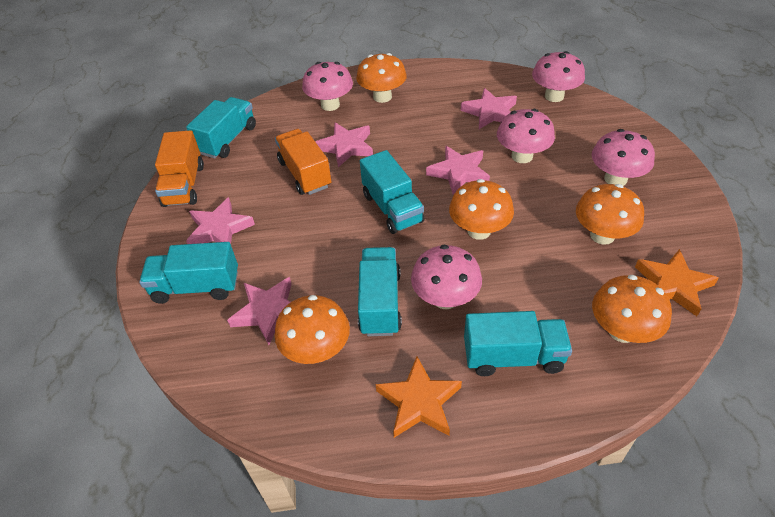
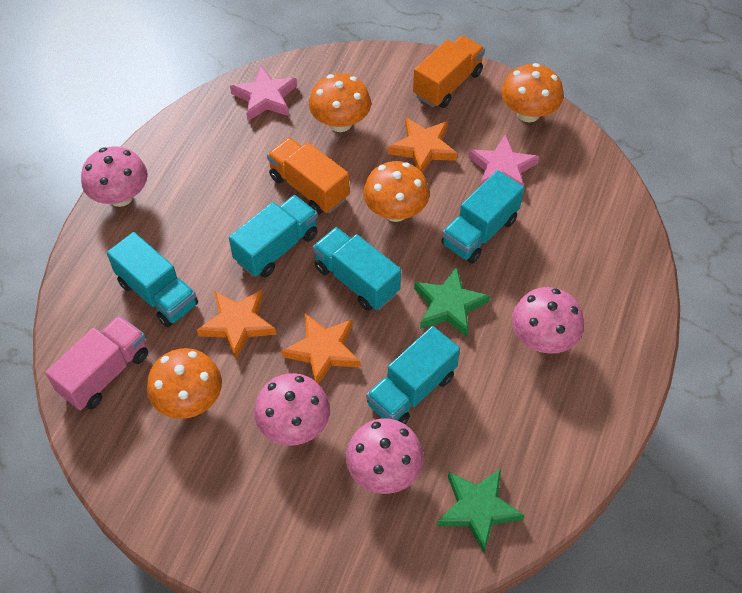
green star: none = 0 -> [414,267,490,337] [437,469,525,553] = 2
orange mushroom: [275,295,350,364] [356,53,407,103] [449,179,514,240] [576,184,644,245] [592,275,672,343] = 5 -> [147,348,222,419] [309,73,371,132] [363,161,429,222] [501,63,564,123] = 4
orange star: [376,357,462,438] [635,249,719,316] = 2 -> [197,290,276,359] [281,314,360,384] [388,118,458,173] = 3
pink mushroom: [302,62,353,111] [411,245,482,309] [497,109,555,163] [532,51,585,102] [592,129,655,186] = 5 -> [81,146,148,207] [254,373,330,446] [346,418,424,494] [512,287,584,354] = 4
pink star: [186,197,255,244] [227,277,292,345] [316,122,373,167] [426,146,490,195] [461,88,517,129] = 5 -> [230,65,297,121] [468,134,539,193] = 2
pink truck: none = 0 -> [45,315,148,410] = 1

